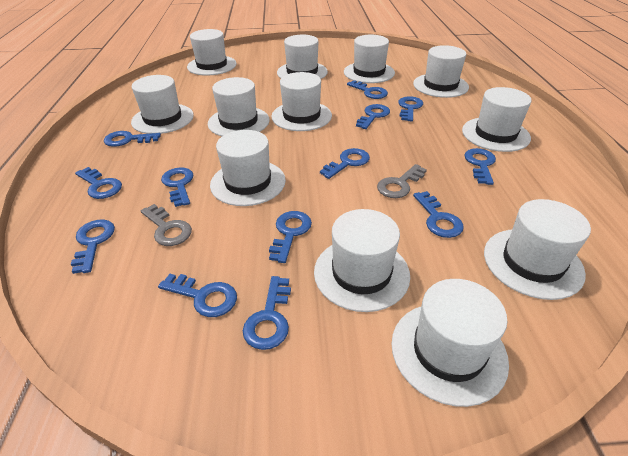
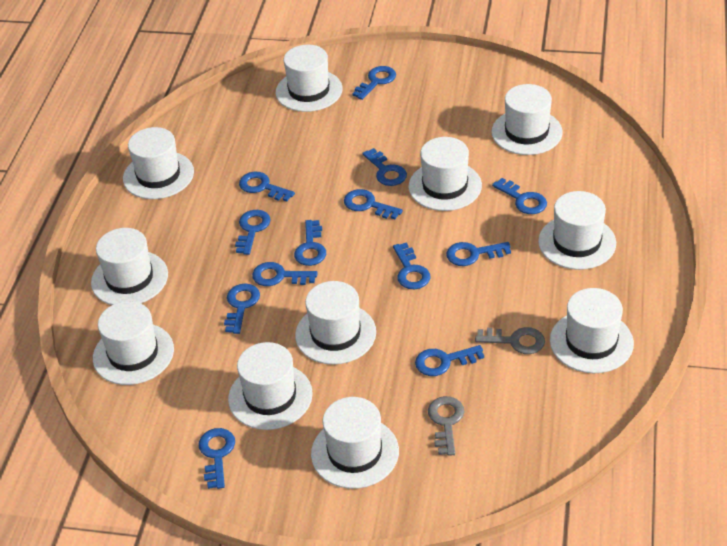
white hat: [131,75,194,134] [187,29,236,76] [208,77,270,136] [210,130,286,206] [271,72,332,131] [277,35,328,79] [314,209,410,312] [344,35,395,83] [391,279,509,407] [413,45,469,98] [462,87,531,152] [484,199,591,300] = 12 -> [91,228,168,305] [93,301,174,385] [123,127,194,199] [228,342,313,430] [276,45,343,112] [295,281,376,365] [311,397,399,489] [408,137,482,211] [491,84,563,155] [538,191,616,270] [550,288,634,373] = 11

